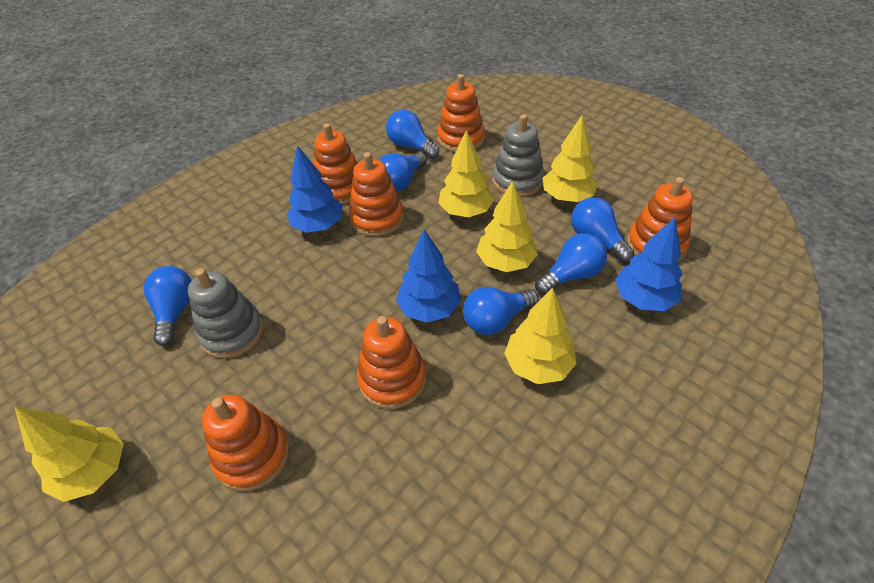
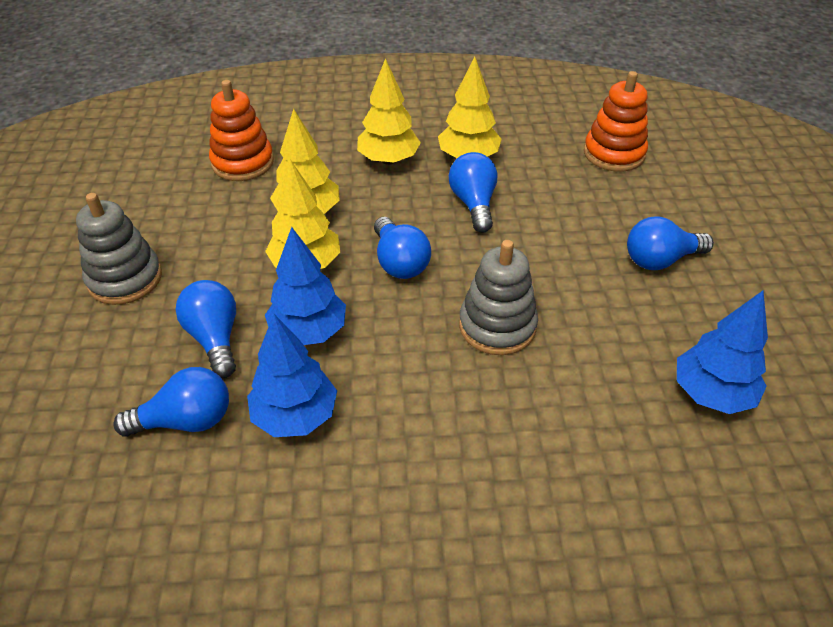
blue light bulb: [143,266,192,346] [379,152,427,192] [386,110,439,159] [463,287,539,335] [535,233,607,294] [571,197,634,262] = 6 -> [113,367,229,437] [175,280,236,378] [374,217,431,279] [449,152,498,233] [627,216,714,270] = 5
orange stacking toy: [202,395,289,491] [314,123,357,205] [349,152,404,237] [357,316,426,409] [437,74,485,152] [627,177,693,262] = 6 -> [209,80,274,181] [584,71,648,172] = 2
yellow tree: [14,406,124,502] [439,130,495,217] [476,181,538,272] [504,288,577,384] [543,116,598,202] = 5 -> [265,160,340,269] [270,108,340,214] [357,58,421,165] [438,57,501,158] = 4

